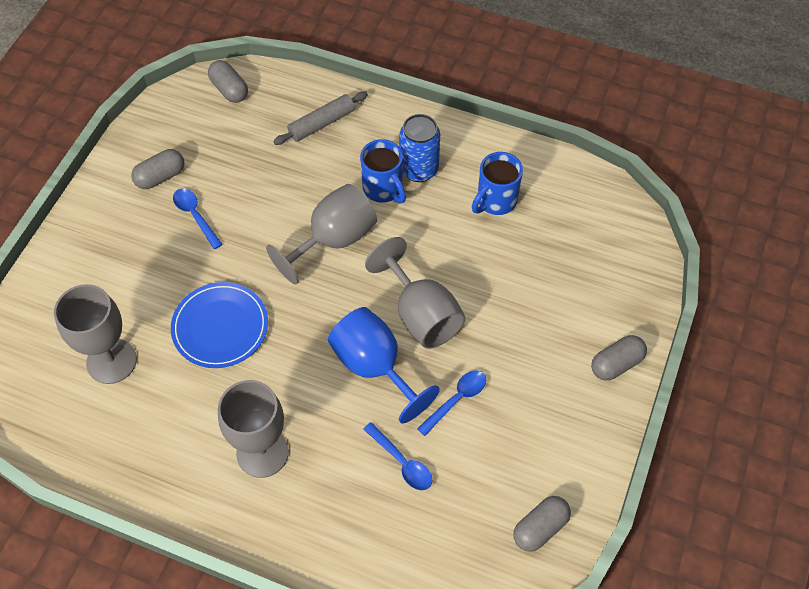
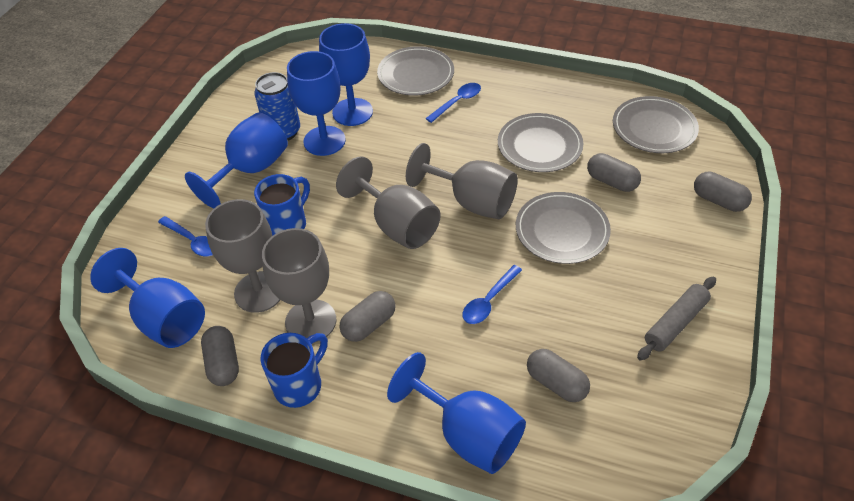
blue goblet: [328,307,440,424] = 1 -> [90,248,205,348] [185,112,288,208] [287,51,346,156] [319,23,373,126] [387,352,526,474] = 5
blue plate: [171,282,268,368] = 1 -> none = 0
grey capsule: [131,149,184,189] [208,60,248,103] [514,496,571,552] [591,335,647,380] = 4 -> [201,326,239,386] [340,291,396,342] [527,349,590,402] [587,153,641,192] [694,172,752,212] = 5
grey plate: none = 0 -> [377,46,454,96] [498,113,583,172] [516,192,611,264] [613,96,699,153] = 4

